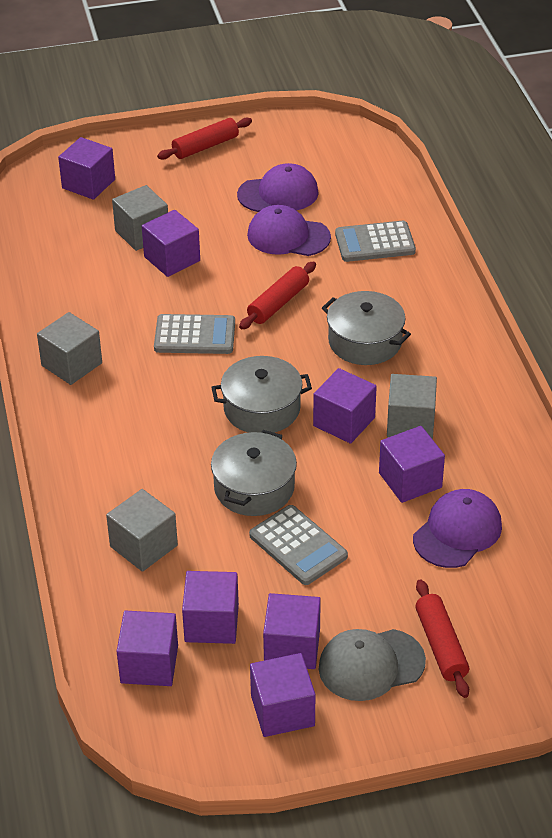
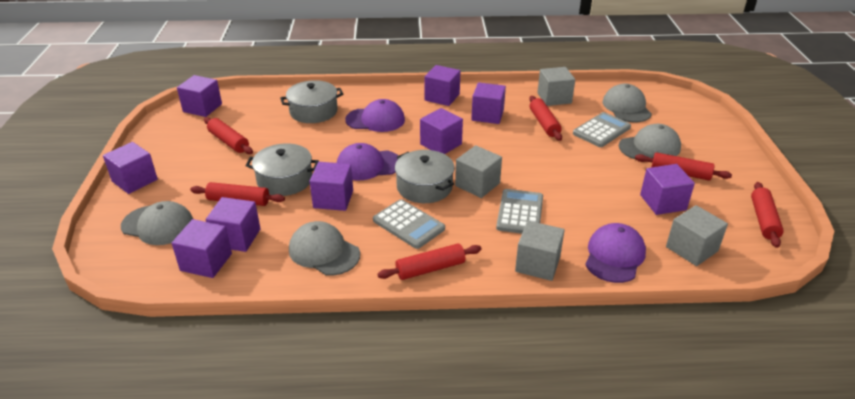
grey cap: [319,629,426,701] = 1 -> [121,201,193,245] [289,221,360,276] [603,84,652,122] [619,124,681,159] = 4
purple cube: [58,137,115,200] [117,611,178,686] [142,210,200,277] [182,571,239,644] [250,653,315,737] [263,593,321,669] [313,368,377,444] [379,426,445,503] = 8 -> [103,142,158,194] [172,219,232,278] [177,75,222,117] [206,197,261,252] [310,162,353,211] [420,108,463,154] [424,65,460,106] [471,82,506,124] [640,164,695,215] = 9
red rolling pin: [157,118,252,160] [239,262,316,329] [415,579,469,698] = 3 -> [190,182,285,206] [204,117,253,154] [377,244,482,280] [529,96,562,141] [635,152,732,181] [751,182,784,248] = 6

